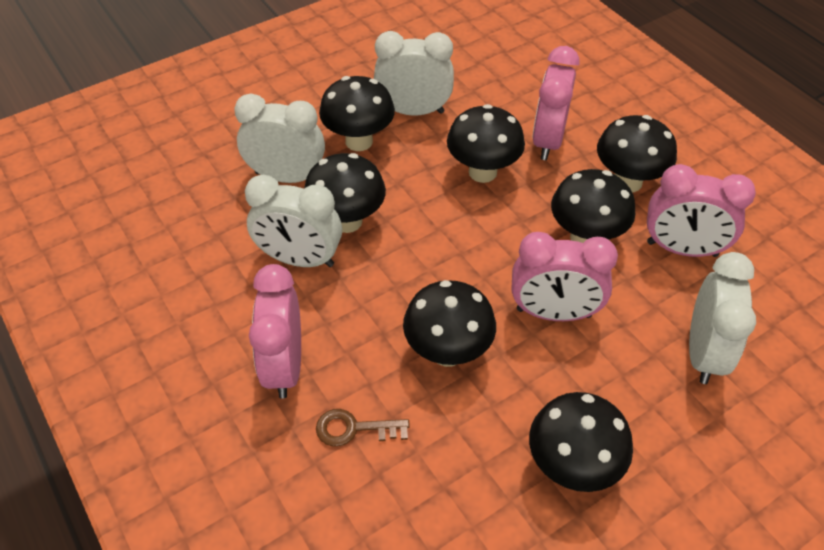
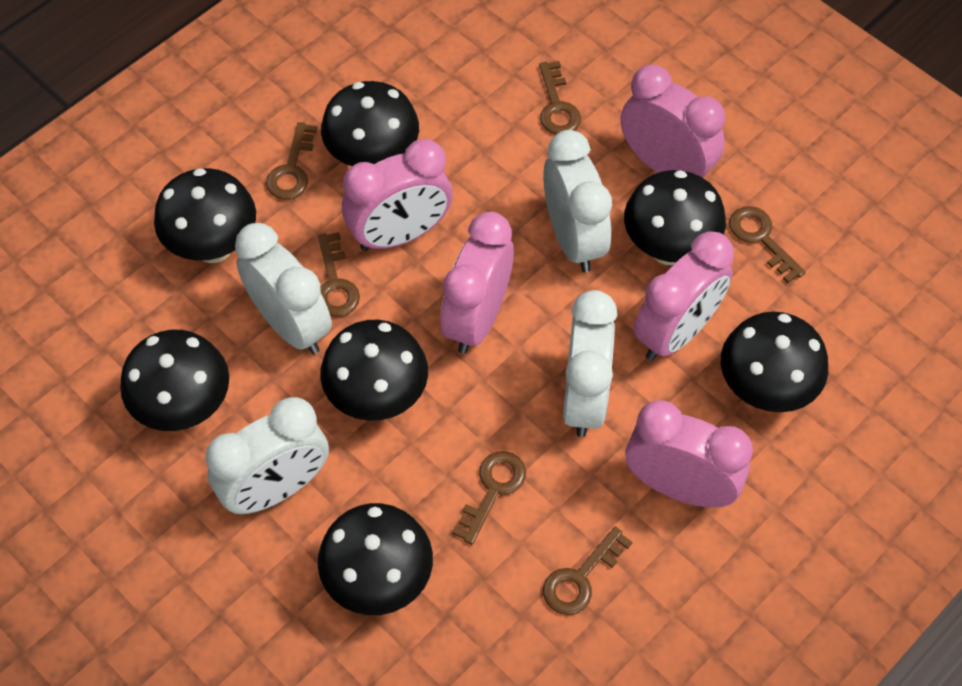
brown key: [316,409,410,447] = 1 -> [266,122,318,200] [318,232,360,317] [452,451,526,545] [539,61,581,135] [543,527,633,615] [729,206,806,283] = 6
pink clock: [249,264,301,399] [512,232,618,321] [532,46,579,160] [647,164,756,257] = 4 -> [342,139,453,251] [441,212,514,354] [620,65,725,178] [625,400,753,508] [634,231,734,361] = 5

